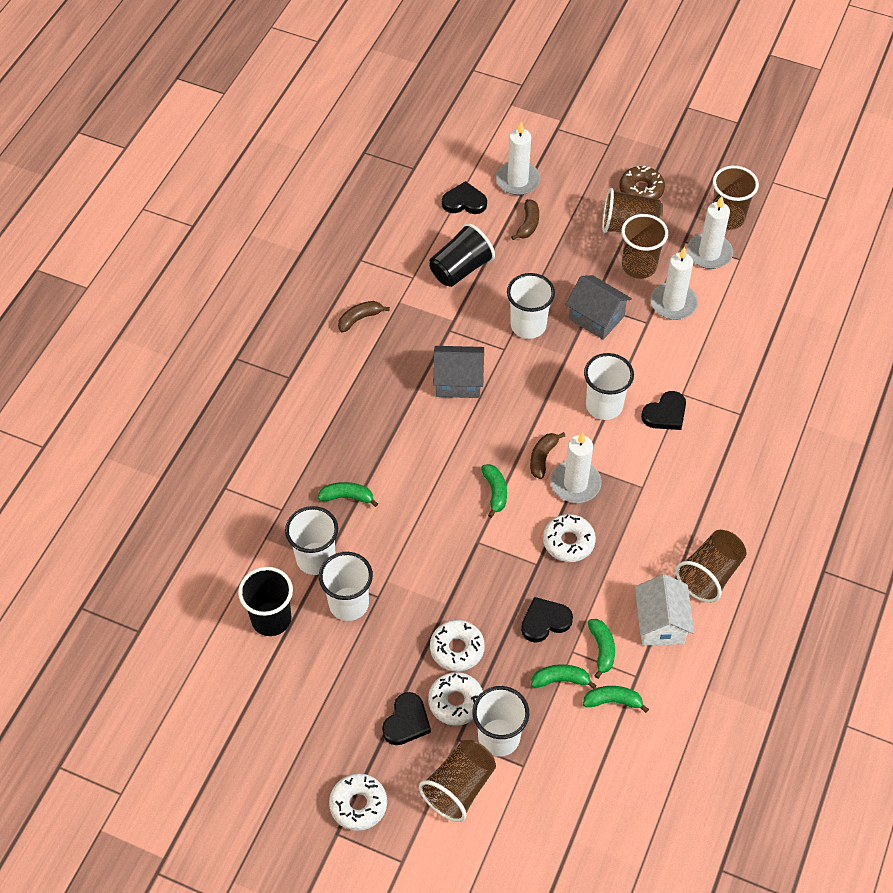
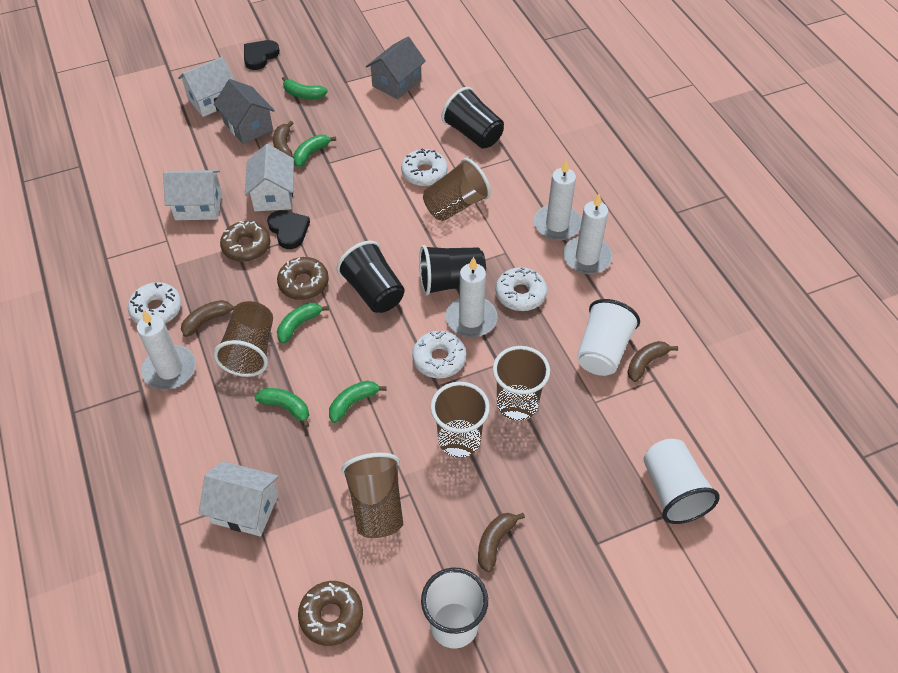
black cup: [238,567,293,636] [429,223,495,287] = 2 -> [337,241,405,313] [419,245,486,296] [441,87,504,149] = 3
black heart: [382,692,431,745] [442,181,487,214] [521,597,573,643] [641,391,686,430] = 4 -> [244,40,280,70] [267,210,310,249] = 2
brown banana: [338,301,390,332] [511,199,539,240] [530,432,565,479] = 3 -> [181,300,235,337] [273,121,294,158] [478,513,525,572] [627,341,678,382] = 4
brown donut: [619,166,665,199] = 1 -> [220,221,271,262] [277,257,329,300] [298,581,363,646] = 3
white cup: [285,506,338,575] [319,552,373,621] [472,686,530,757] [507,273,555,339] [584,353,634,420] = 5 -> [421,568,488,649] [577,299,640,376] [643,439,720,524] = 3
white house: [635,574,694,646] = 1 -> [163,170,222,220] [178,57,235,117] [199,461,279,536] [245,144,294,211] = 4

